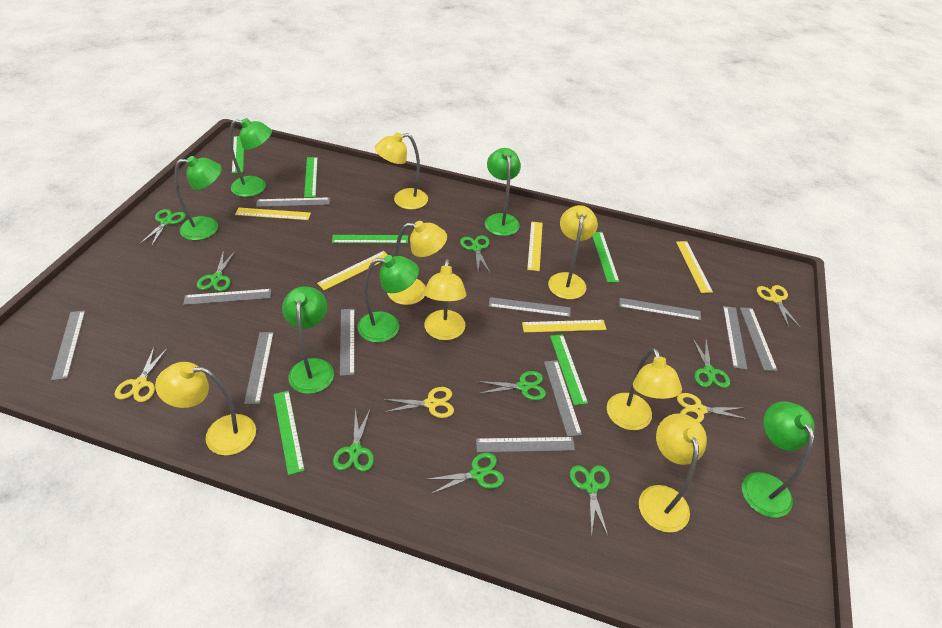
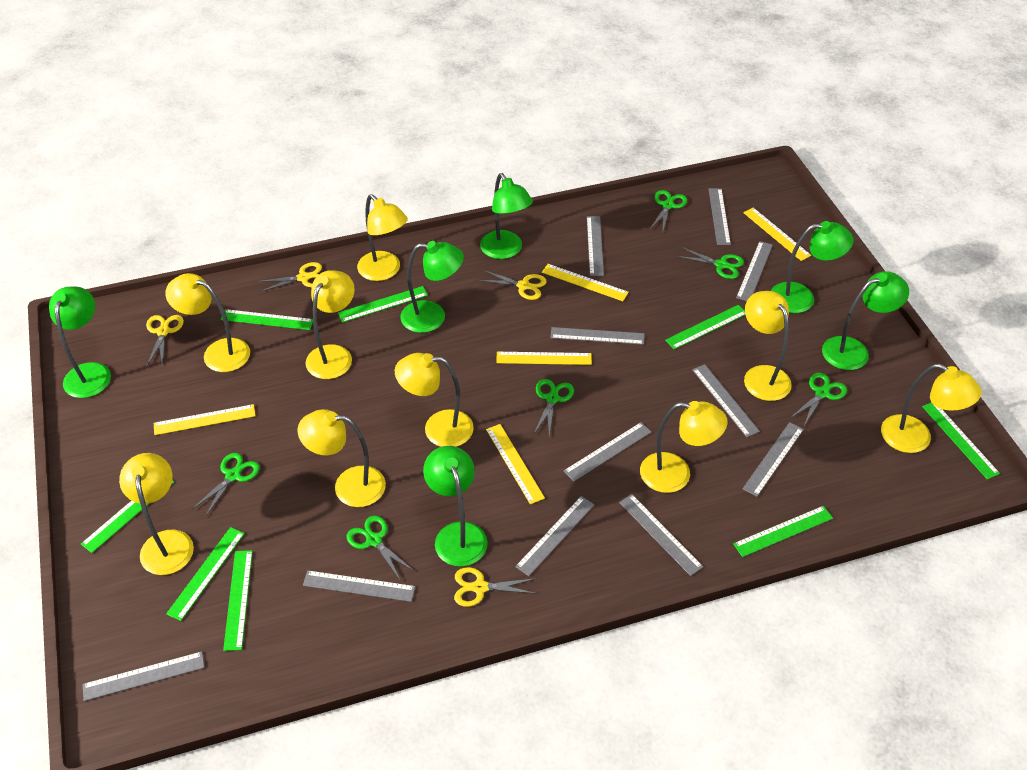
green ruler: [232,136,244,174] [274,391,305,475] [304,157,318,198] [332,235,408,243] [550,334,588,405] [592,232,619,283] = 6 -> [81,480,174,553] [166,527,245,621] [221,309,313,330] [223,550,253,651] [338,286,428,323] [665,305,745,349] [733,506,833,557] [922,402,1000,479] = 8
green scissors: [140,209,186,247] [197,250,236,291] [333,408,374,472] [425,453,504,494] [460,235,490,273] [477,371,546,401] [570,465,610,537] [693,339,730,388] = 8 -> [192,453,260,517] [346,515,415,580] [534,379,574,436] [650,190,687,230] [676,247,744,279] [790,373,847,425] = 6
yellow lamp: [155,362,256,456] [375,132,428,210] [387,221,447,305] [424,259,467,340] [548,205,598,299] [607,348,682,430] [639,413,707,533] = 7 -> [119,453,194,575] [165,273,250,372] [297,409,386,507] [306,270,355,379] [357,194,408,281] [395,353,474,447] [640,401,728,493] [744,291,792,401] [881,364,982,453] = 9

